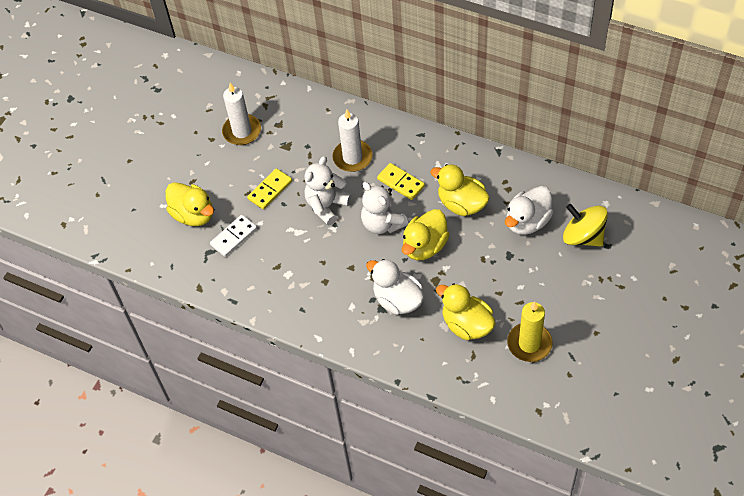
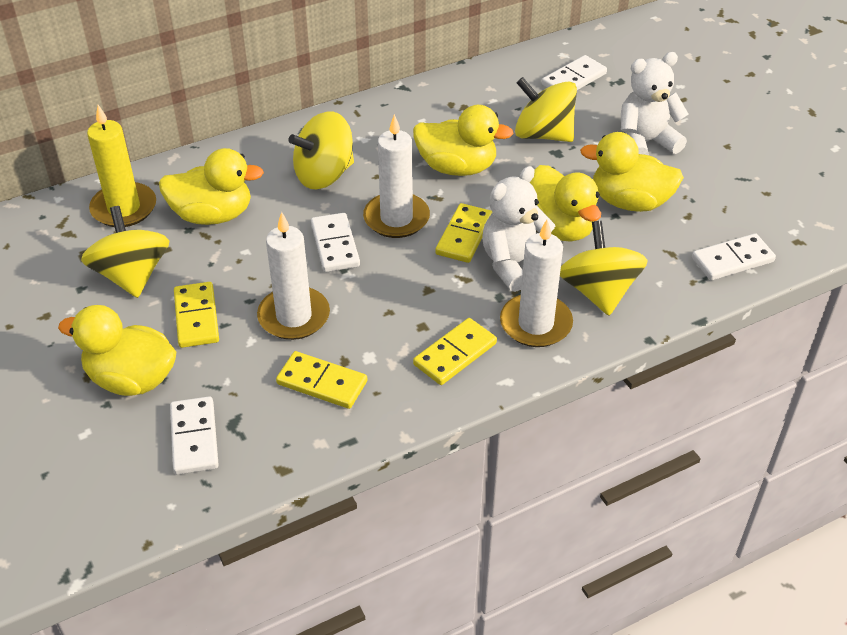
white candle: [222,83,261,145] [332,110,373,172] = 2 -> [257,212,330,340] [363,114,430,238] [500,220,573,347] = 3
white domino: [210,215,257,257] = 1 -> [170,396,219,475] [311,213,360,272] [542,55,607,90] [692,233,776,280] = 4
white duck: [366,259,424,315] [505,186,554,235] = 2 -> none = 0
yellow domino: [247,168,292,209] [377,163,425,200] = 2 -> [174,282,219,348] [276,351,367,409] [413,318,497,385] [435,203,493,263] = 4
yellow duck: [165,182,214,226] [402,209,449,260] [430,164,490,216] [436,283,495,340] = 4 -> [58,305,176,396] [159,148,264,225] [413,105,514,176] [530,165,601,242] [580,132,684,212] = 5
yellow spinning top: [563,204,608,246] = 1 -> [81,206,169,298] [288,111,354,189] [515,77,577,142] [560,221,648,316] = 4

